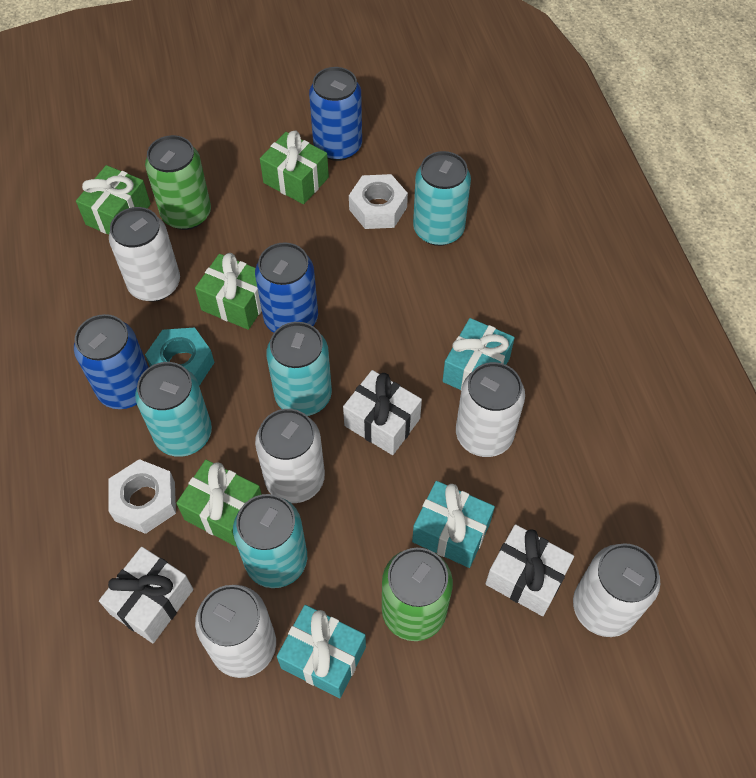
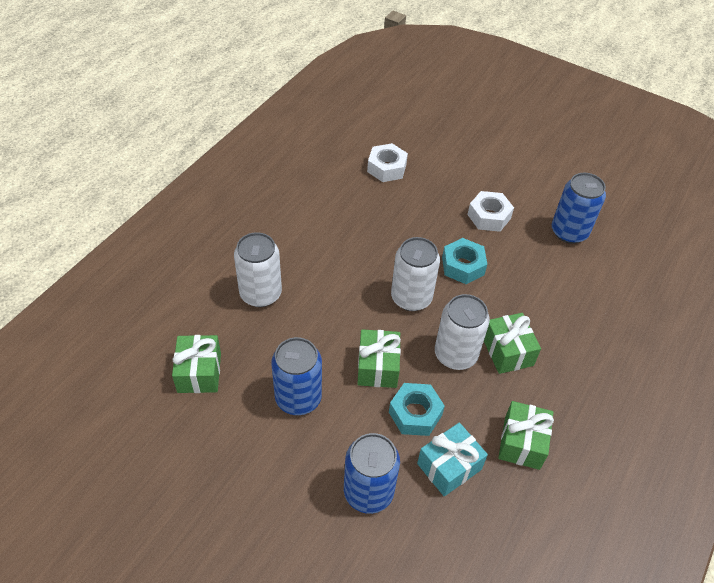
green can: [145,135,211,230] [382,548,453,641] = 2 -> none = 0
turquoise can: [135,362,212,457] [233,494,307,588] [266,322,332,416] [413,151,471,246] = 4 -> none = 0
turquoise gift: [277,605,366,698] [412,481,495,568] [443,318,515,390] = 3 -> [417,422,488,496] = 1
turquoise nut: [145,327,215,386] = 1 -> [389,383,445,436] [442,238,487,284] = 2
white can: [109,207,180,301] [195,585,276,678] [255,409,325,503] [456,362,525,457] [573,543,660,637] = 5 -> [234,232,282,307] [391,237,440,311] [435,294,490,370] = 3
white gift: [99,547,193,643] [343,370,422,455] [485,524,574,616] = 3 -> none = 0

